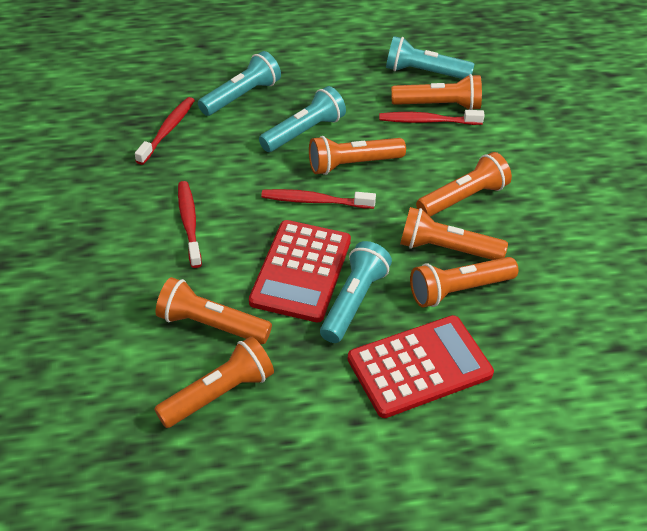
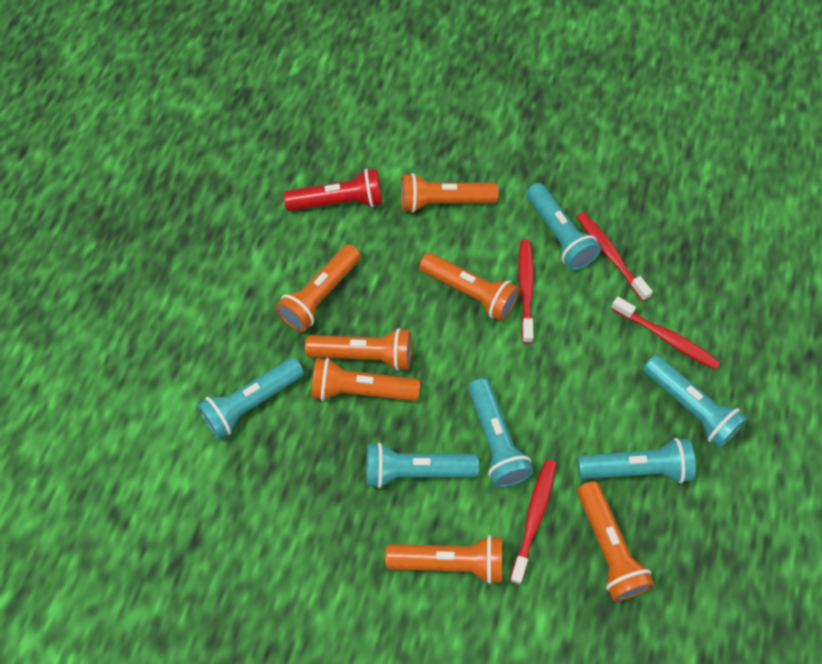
red calculator: [249,220,351,322] [348,315,494,418] = 2 -> none = 0
red flashlight: none = 0 -> [284,169,382,211] = 1
turquoise flashlight: [198,51,281,116] [259,86,346,152] [320,241,392,343] [386,36,474,79] = 4 -> [197,358,304,439] [367,443,479,488] [468,378,534,488] [527,183,601,271] [577,438,696,483] [643,355,747,448] = 6

